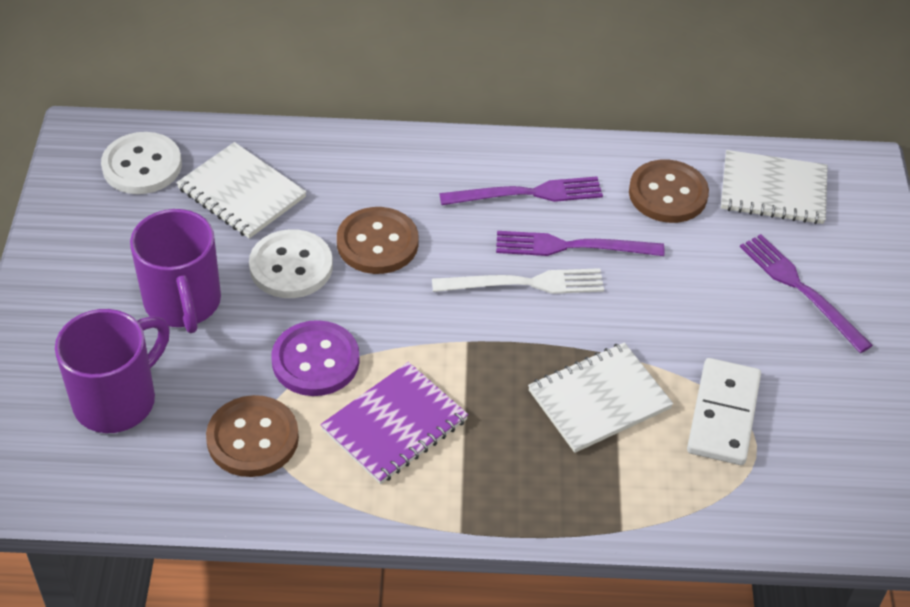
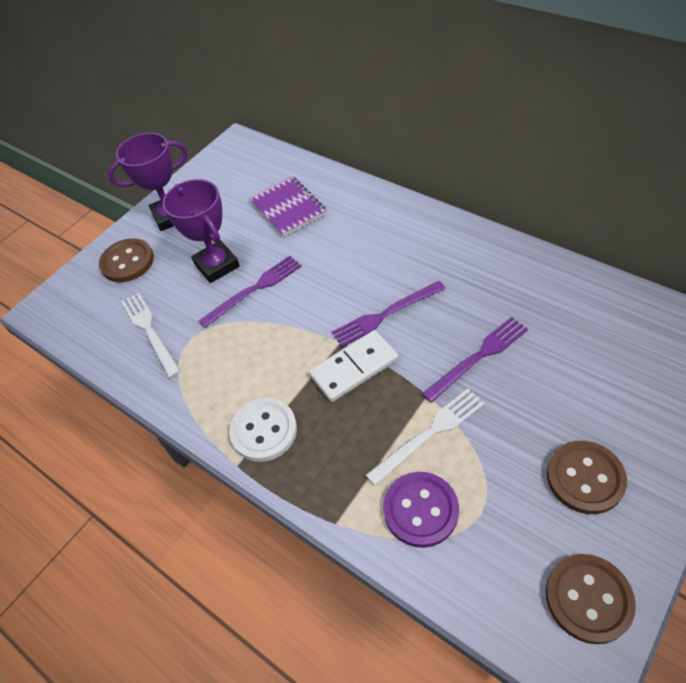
purple mug: [55,309,170,433] [130,209,221,333] = 2 -> none = 0
purple trophy: none = 0 -> [108,133,187,231] [163,179,240,283] = 2
white button: [101,132,182,194] [249,229,333,298] = 2 -> [229,398,297,462] = 1
white fork: [432,268,604,294] = 1 -> [121,293,181,378] [366,389,485,486] = 2
white notebook: [176,142,306,239] [528,342,673,453] [721,150,828,224] = 3 -> none = 0

